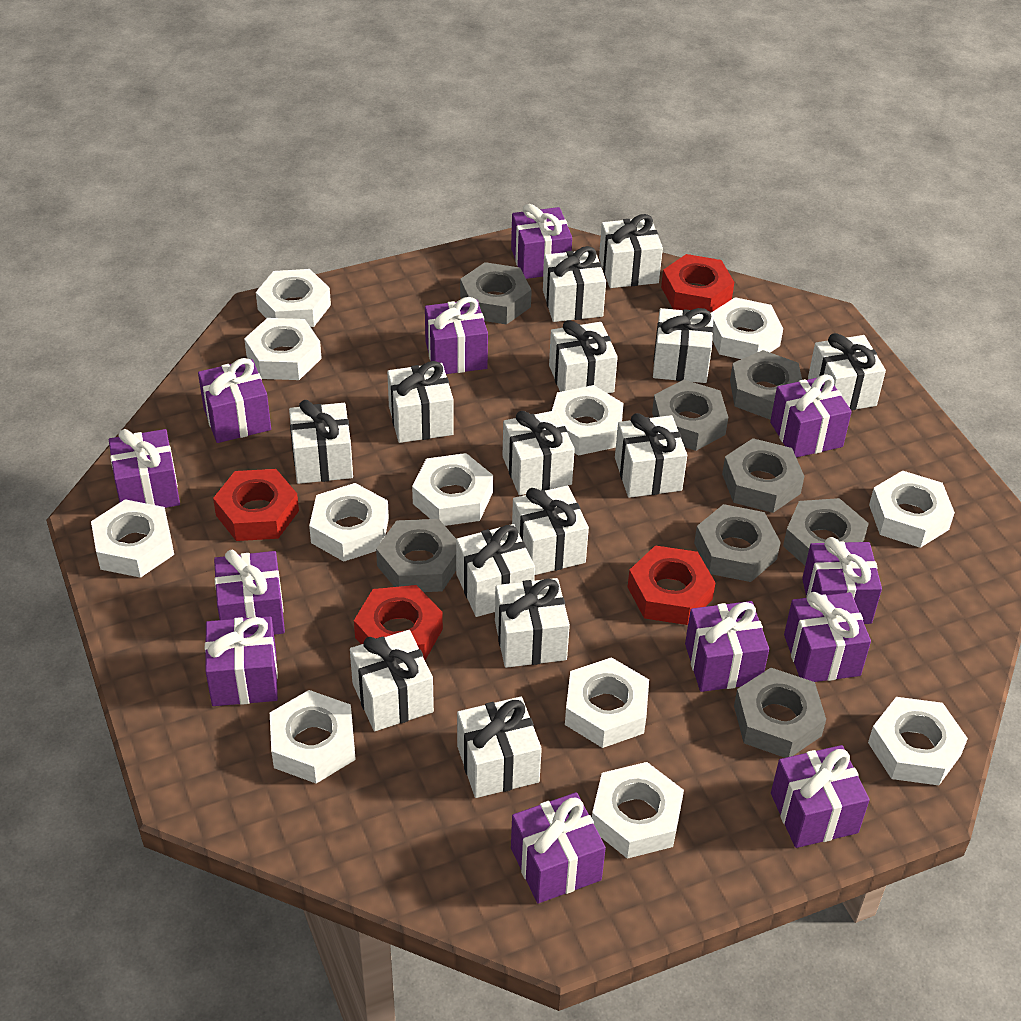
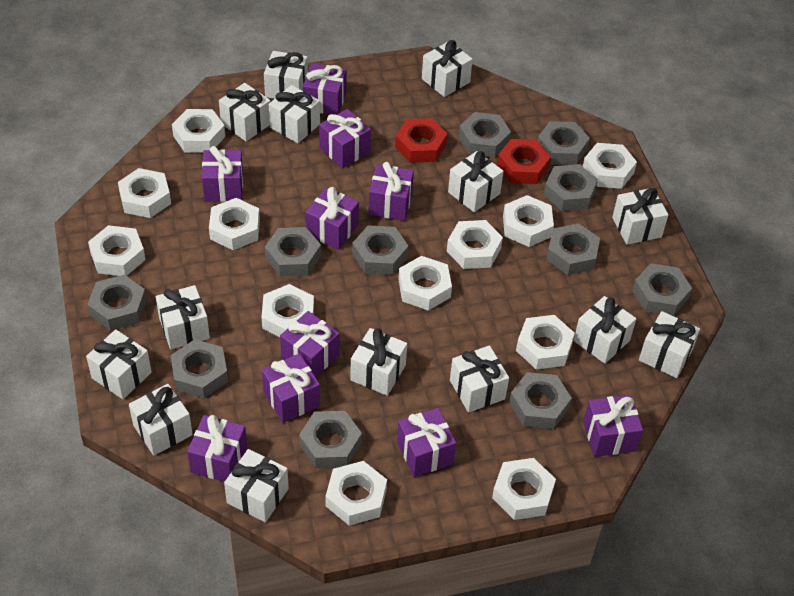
grey nut: [376,519,456,592] [460,262,532,325] [652,380,728,451] [694,504,781,582] [722,438,804,513] [730,350,802,420] [734,668,826,758] [783,498,869,565] = 8 -> [87,275,147,331] [170,339,228,398] [265,227,321,276] [299,411,362,468] [352,225,408,275] [459,112,511,158] [509,372,572,429] [537,121,590,165] [544,164,598,211] [546,223,600,275] [632,263,692,316] = 11
purple gift: [109,429,180,508] [198,358,271,443] [205,616,278,706] [214,550,285,635] [425,297,488,374] [511,204,572,279] [511,792,606,903] [685,601,769,692] [770,374,852,458] [771,745,869,848] [784,592,871,682] [802,537,882,624] = 12 -> [187,415,247,482] [202,146,243,202] [262,353,320,423] [280,311,340,377] [303,63,347,115] [306,187,359,250] [319,109,371,168] [368,162,414,221] [397,408,456,477] [583,395,643,457] = 10
red nut: [213,469,299,541] [354,585,443,660] [628,545,716,625] [661,254,734,313] = 4 -> [395,118,447,163] [497,139,551,184] = 2

